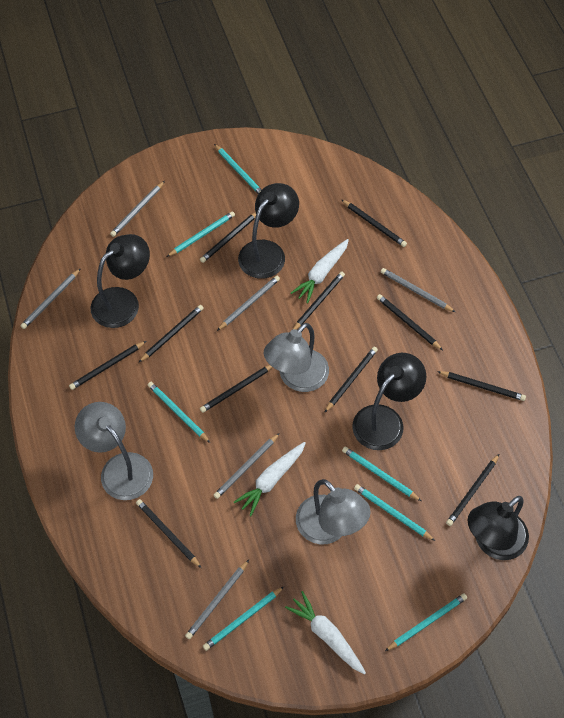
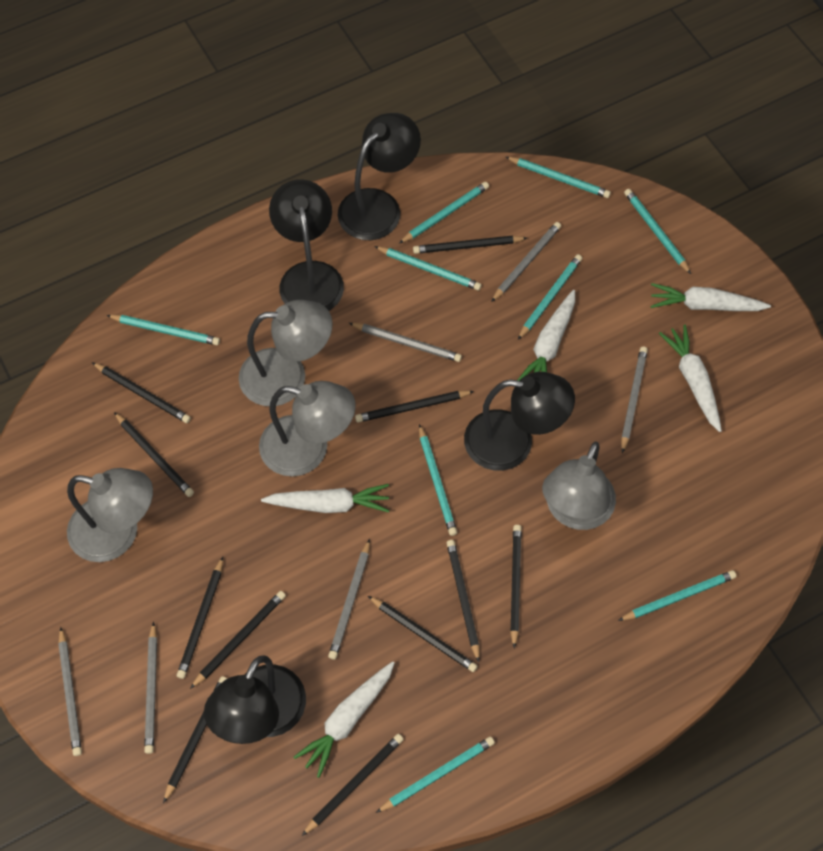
grey lamp: [75,402,153,500] [264,323,329,392] [296,479,371,544] = 3 -> [67,468,153,562] [239,300,333,406] [259,381,356,477] [542,442,616,530] = 4
turquoise pencil: [148,382,210,443] [167,211,235,257] [203,587,284,651] [214,144,262,194] [342,447,421,501] [354,484,435,541] [385,593,467,651] = 7 -> [106,315,220,345] [374,246,482,291] [376,737,495,813] [399,182,489,243] [419,424,457,536] [506,157,611,198] [518,254,582,340] [618,570,736,621] [624,189,691,274] = 9
white carrot: [234,442,306,516] [285,591,366,674] [291,239,349,303] = 3 -> [261,484,390,513] [294,661,395,778] [518,290,575,381] [651,283,771,311] [659,325,722,432] = 5

